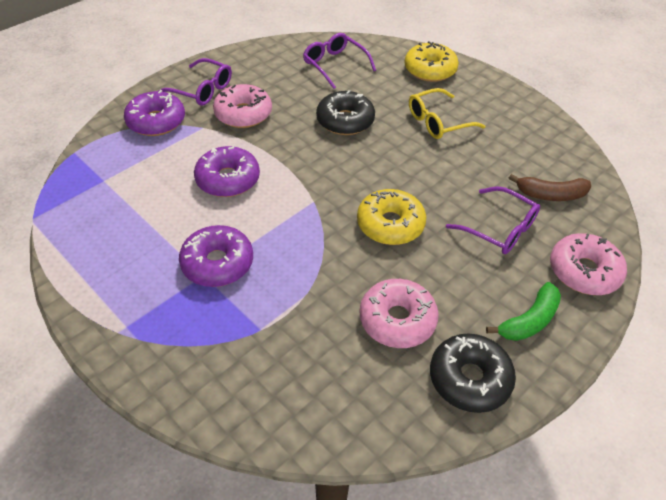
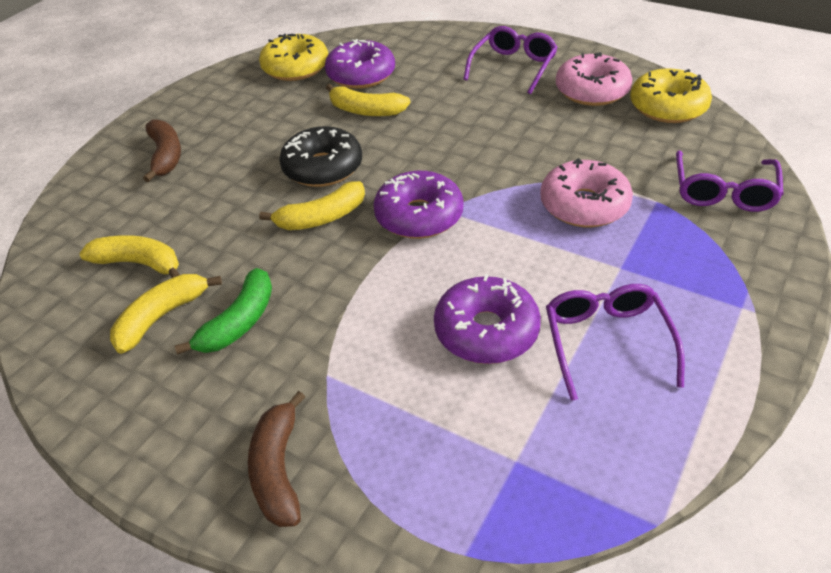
black donut: [316,90,375,135] [430,333,516,413] = 2 -> [279,126,362,187] = 1
brown banana: [509,174,591,201] = 1 -> [143,119,181,182] [248,391,305,527] = 2
pink donut: [213,84,272,128] [360,279,439,348] [550,233,627,295] = 3 -> [540,158,633,227] [556,52,633,106] = 2
yellow banana: none = 0 -> [79,235,180,278] [110,274,222,354] [259,181,365,230] [326,84,411,116] = 4
yellow glasses: [409,88,485,139] = 1 -> none = 0

